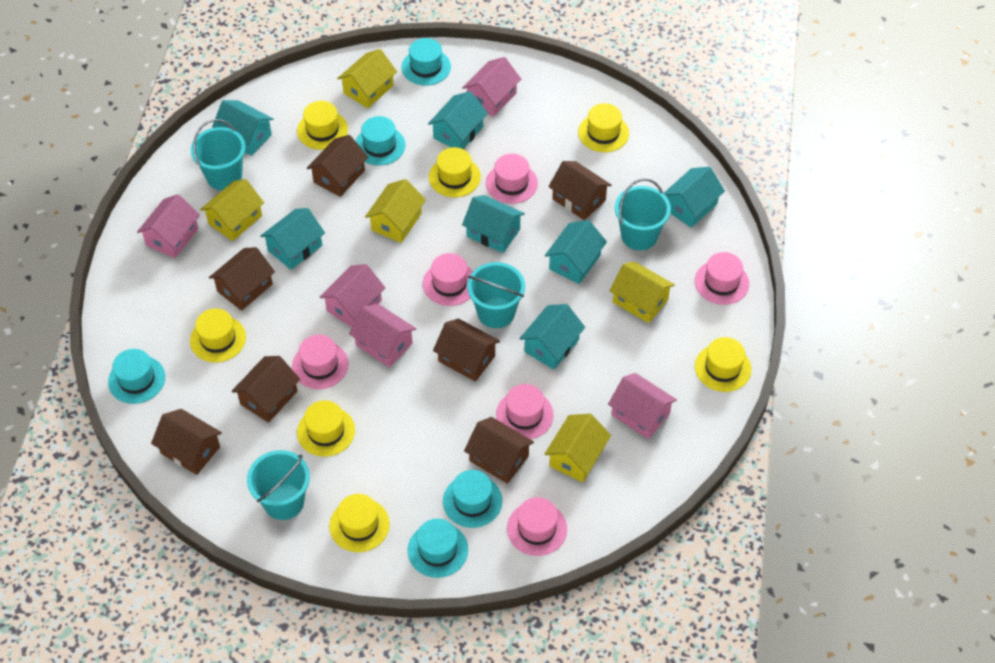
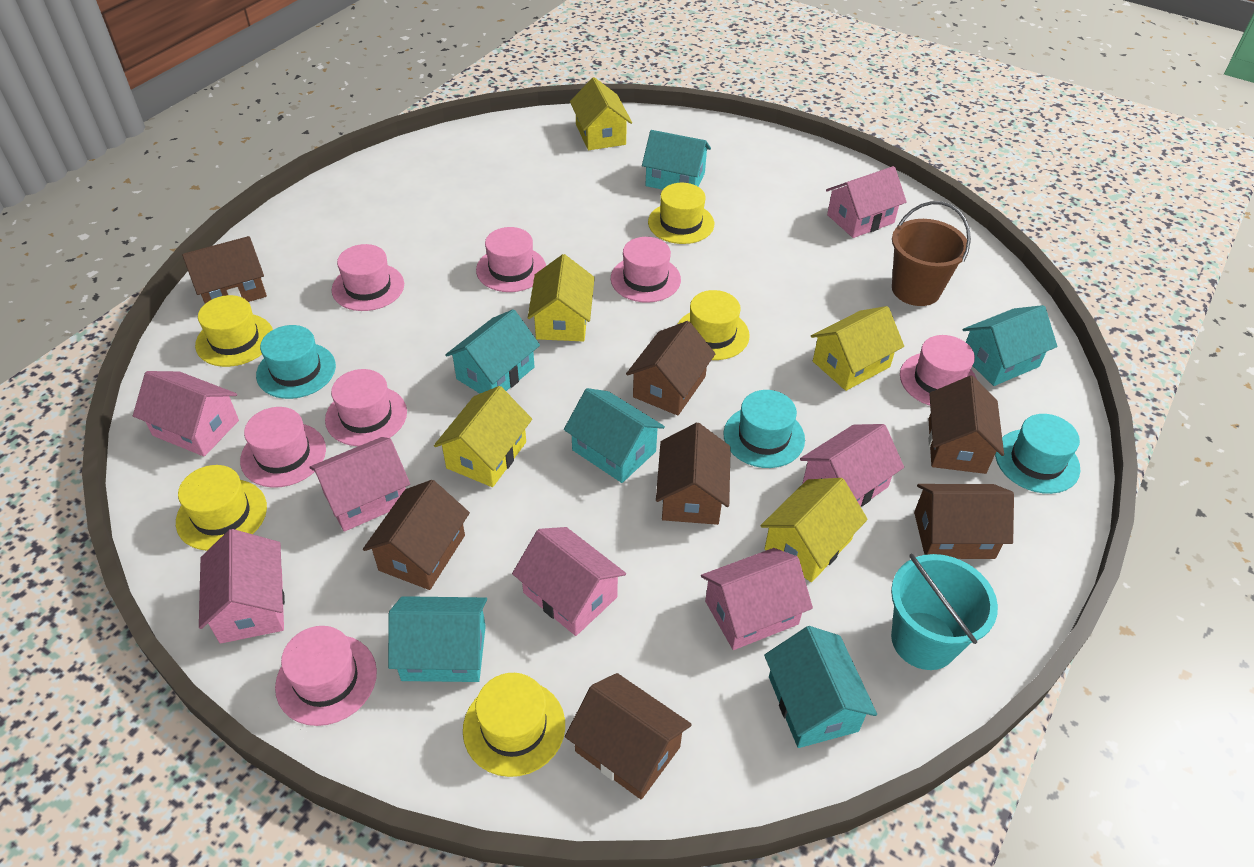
brown bucket: none = 0 -> [892,201,971,306] = 1
pink hat: [292,335,348,389] [423,253,473,306] [486,153,538,204] [496,384,554,439] [507,497,567,556] [695,252,749,305] = 6 -> [240,407,326,488] [275,626,377,726] [325,369,407,446] [332,244,404,311] [476,227,546,292] [611,237,681,303] [900,335,977,406] = 7
pink house: [137,194,200,258] [320,264,385,327] [349,304,416,367] [462,57,521,117] [608,373,677,439] = 5 -> [133,371,239,457] [199,529,285,644] [310,437,410,532] [512,527,626,636] [701,548,813,650] [800,424,904,506] [826,166,907,238] = 7
turquoise bucket: [191,119,245,190] [247,450,310,520] [467,262,525,328] [615,178,671,250] = 4 -> [891,554,998,670] = 1
turquoise hat: [108,349,165,404] [355,116,406,166] [402,38,451,85] [408,519,468,578] [443,470,502,528] = 5 -> [256,325,336,399] [724,390,805,468] [995,414,1080,494] = 3
turquoise house: [212,100,274,156] [260,208,325,270] [428,91,488,149] [462,195,525,253] [519,304,585,370] [545,220,607,284] [664,167,725,228] = 7 -> [388,596,487,682] [445,309,540,393] [564,388,665,483] [642,130,711,190] [764,626,877,748] [963,305,1057,386] = 6
yellow hat: [190,308,246,362] [297,101,348,150] [297,400,355,457] [329,494,390,552] [429,147,481,197] [578,103,629,152] [695,337,751,392] = 7 -> [176,465,267,551] [195,295,273,367] [463,673,565,777] [648,183,714,244] [678,290,750,360] = 5

